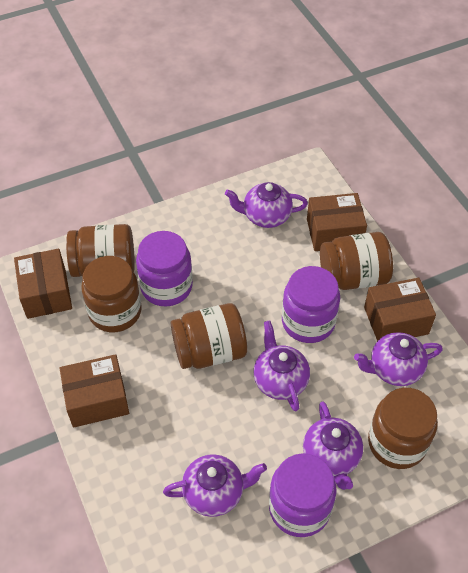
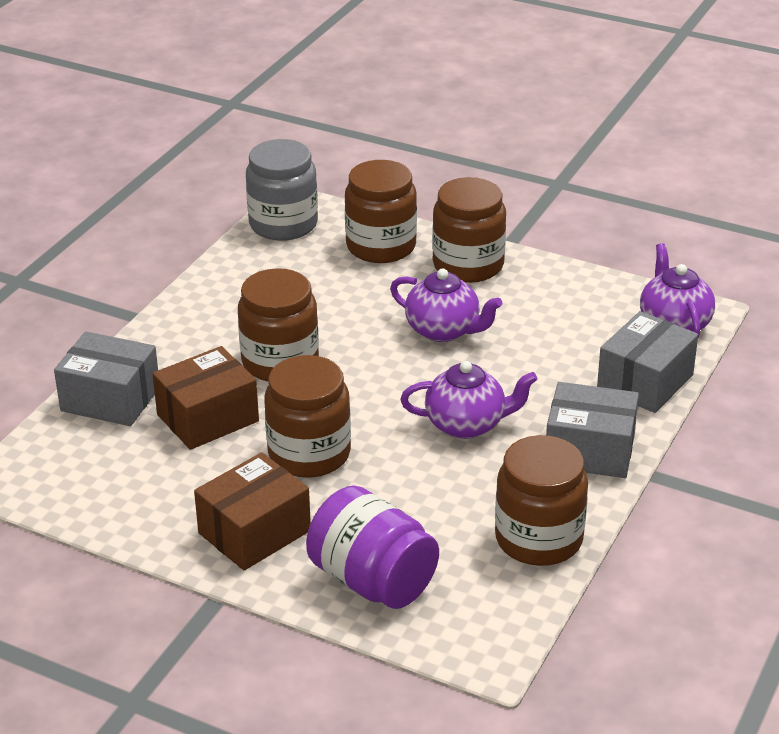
brown box: [14,249,72,319] [59,354,129,428] [307,193,367,251] [364,278,436,341] = 4 -> [152,346,259,450] [194,453,311,570] = 2
grey box: none = 0 -> [54,332,158,426] [546,382,639,478] [597,311,698,413] = 3
grey jar: none = 0 -> [246,139,318,241] = 1
purple jar: [136,231,193,307] [269,453,337,537] [282,266,340,343] = 3 -> [306,485,439,609] = 1
purple teapot: [163,454,267,517] [225,182,308,228] [253,321,310,412] [303,401,363,490] [354,332,443,386] = 5 -> [390,268,502,342] [400,361,538,439] [640,243,715,339] = 3

